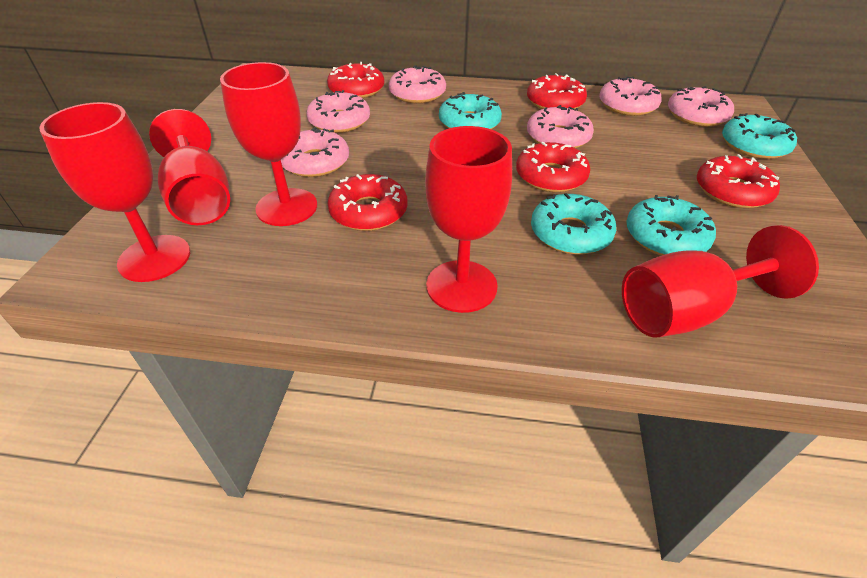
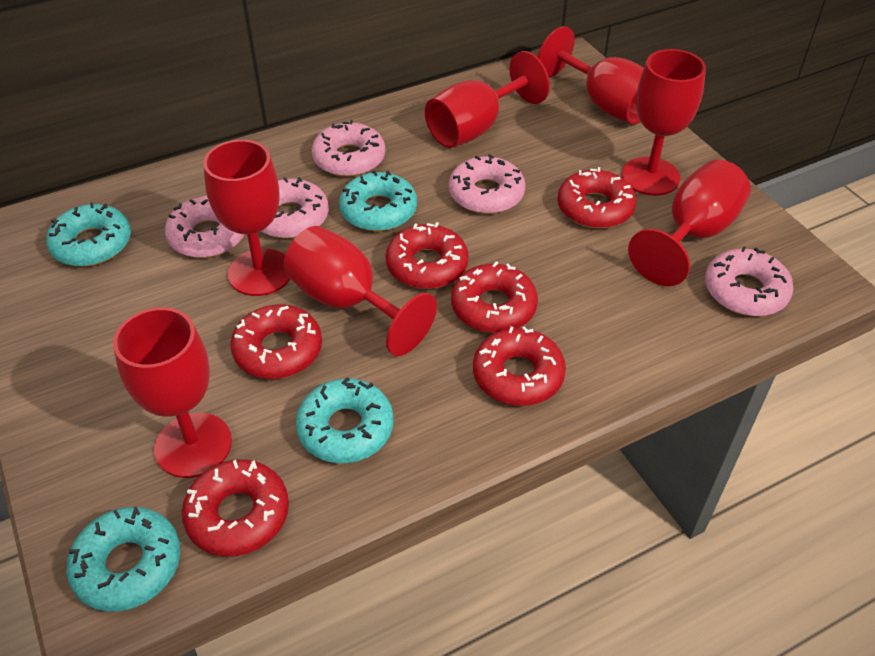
pink donut: [281,127,349,177] [307,90,370,133] [389,65,446,103] [527,105,594,148] [599,77,662,116] [668,86,734,127] = 6 -> [165,196,245,258] [261,177,329,239] [312,120,385,177] [449,154,526,214] [705,246,794,316] = 5
red donut: [327,62,384,98] [327,174,407,231] [516,142,590,192] [527,73,587,109] [697,154,780,208] = 5 -> [182,459,289,557] [230,304,322,379] [385,222,469,289] [451,261,538,333] [473,326,566,406] [557,167,636,229] = 6
red goblet: [39,102,190,282] [149,109,230,225] [220,62,317,226] [425,126,512,313] [622,225,819,338] = 5 -> [113,307,232,478] [203,140,290,296] [284,226,437,356] [425,51,550,148] [538,26,644,124] [622,49,706,196] [628,160,751,286] = 7

